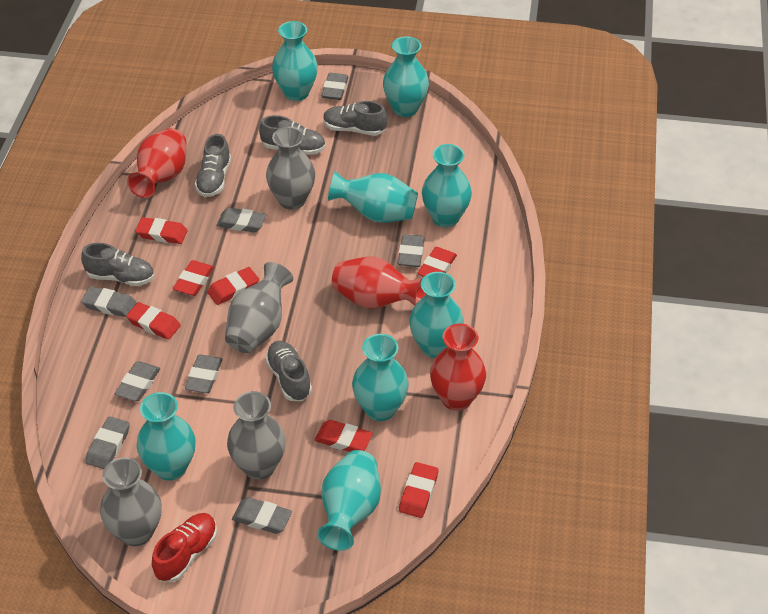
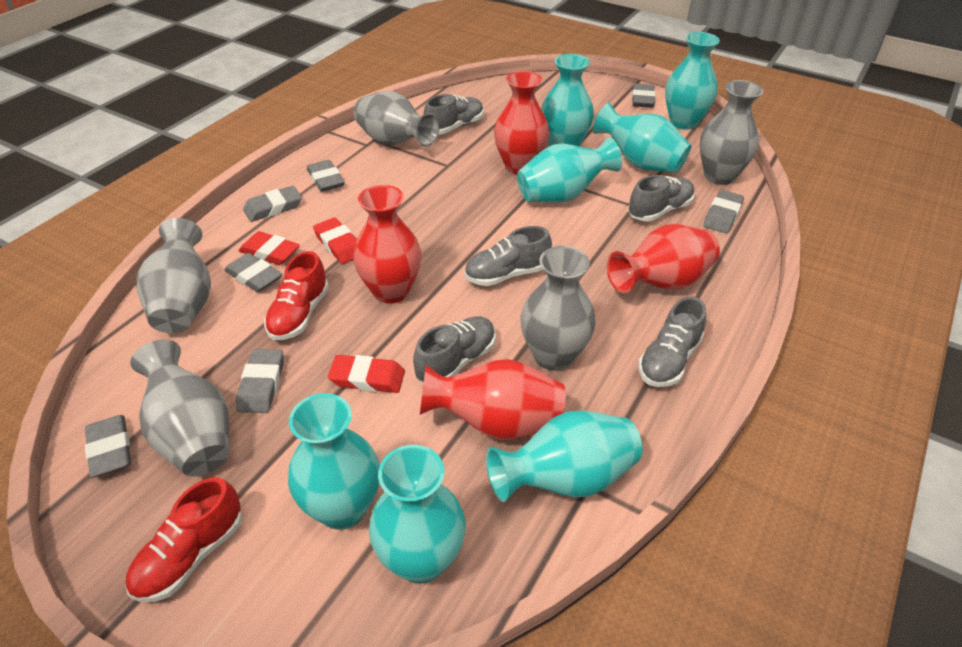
grey eraser: [81,286,136,317] [85,416,130,469] [115,361,160,401] [185,354,222,393] [217,207,267,233] [232,497,292,534] [321,73,349,100] [398,234,425,267] = 8 -> [85,415,131,478] [224,253,282,292] [236,349,283,413] [243,186,302,222] [307,160,345,192] [632,83,655,108] [703,190,744,234] = 7
grey vase: [100,457,162,546] [225,262,293,353] [227,391,286,480] [266,127,315,210] = 4 -> [130,340,229,477] [136,218,211,333] [354,91,439,147] [521,246,596,371] [700,80,763,185] = 5
red eraser: [126,302,181,340] [135,217,188,244] [173,260,214,296] [207,267,259,305] [315,420,373,452] [399,462,438,518] [417,247,457,277] = 7 -> [239,231,300,265] [313,217,357,264] [328,355,405,393] = 3
red shoe: [152,513,217,582] = 1 -> [125,477,242,602] [264,251,329,340] = 2
red vase: [127,128,186,198] [332,256,426,309] [430,323,486,411] = 3 -> [353,185,421,304] [420,359,566,440] [494,71,549,174] [607,224,720,293] = 4
turquoise vase: [137,392,196,481] [272,21,318,101] [317,450,381,551] [328,171,418,223] [352,334,409,421] [383,36,429,117] [409,272,464,358] [422,144,472,228] = 8 -> [288,393,380,530] [369,445,466,584] [486,410,642,502] [517,137,622,203] [541,54,594,146] [593,102,691,173] [665,32,720,130] = 7

